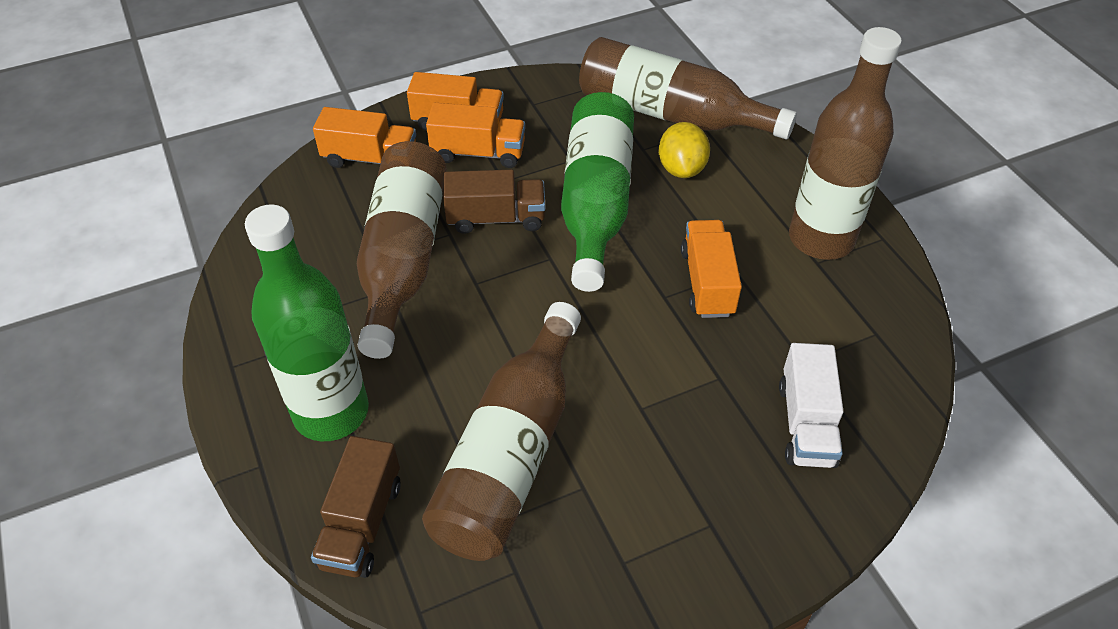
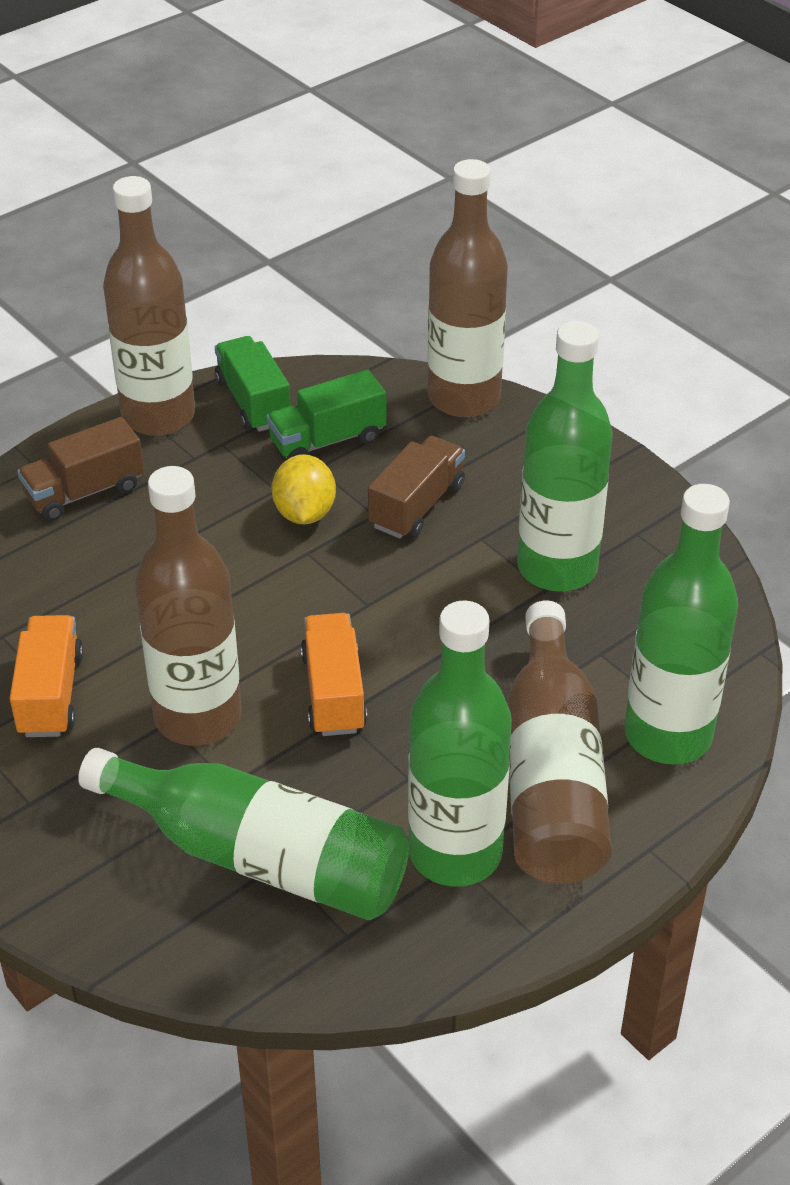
green bottle: [245,204,369,441] [561,92,634,292] = 2 -> [78,748,409,920] [408,601,512,887] [517,321,613,592] [624,484,738,765] = 4
green truck: none = 0 -> [215,336,291,432] [267,370,386,459] = 2
orange truck: [313,107,416,168] [407,72,504,131] [426,103,525,168] [681,220,742,318] = 4 -> [10,615,84,737] [301,613,367,736] = 2
white truck: [779,343,844,468] = 1 -> none = 0

